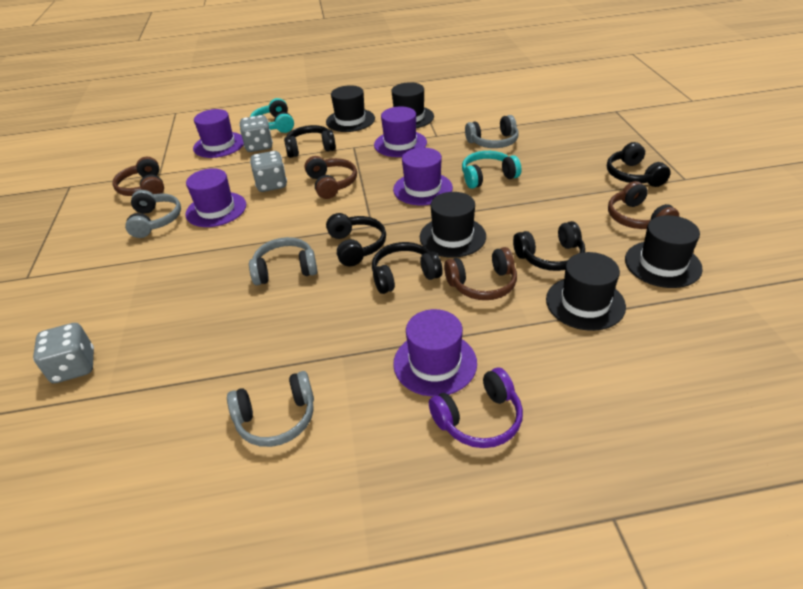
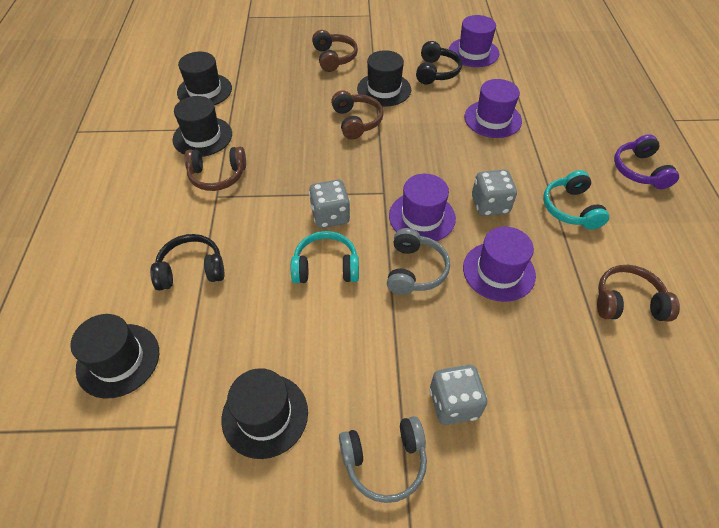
black headphones: [284,125,336,158] [326,213,386,266] [372,242,443,294] [513,221,585,271] [607,142,671,187] = 5 -> [150,234,225,291] [416,41,462,84] = 2
grey headphones: [125,190,181,238] [227,371,314,447] [249,237,317,285] [465,115,519,148] = 4 -> [339,416,427,503] [387,228,450,295] = 2
purple hat: [185,168,246,227] [193,109,244,158] [374,107,427,157] [393,148,453,205] [393,309,477,396] = 5 -> [389,174,456,241] [449,15,499,67] [463,227,536,302] [464,79,522,138] = 4

